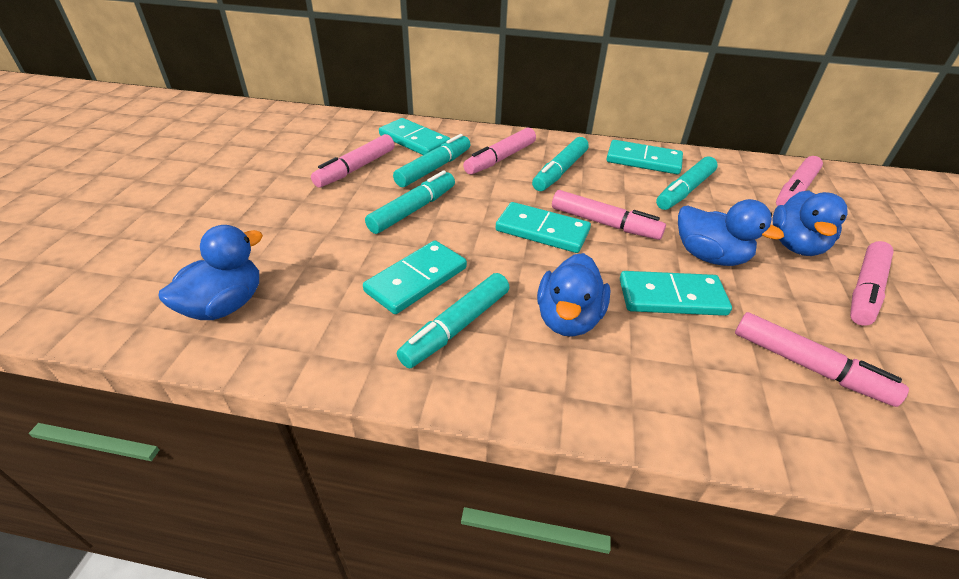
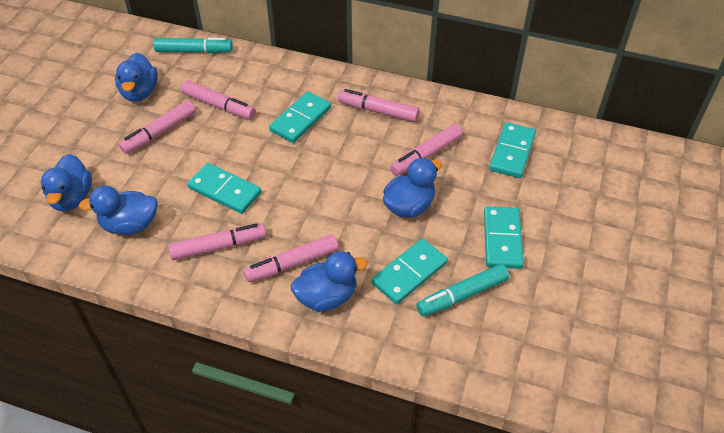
blue duck: [158,225,263,320] [537,253,611,337] [678,199,784,266] [772,190,848,256] = 4 -> [41,154,92,211] [79,186,158,235] [115,53,158,102] [291,251,368,312] [383,158,442,218] = 5
turquoise marker: [365,170,455,234] [393,134,471,187] [397,273,509,368] [532,137,589,191] [656,156,718,210] = 5 -> [153,38,233,53] [416,264,509,317] = 2

